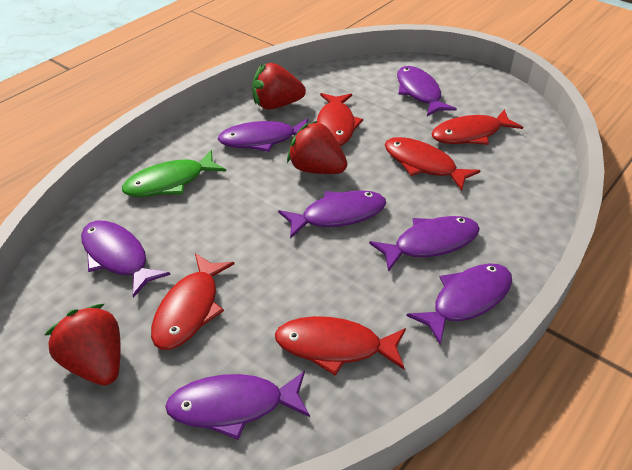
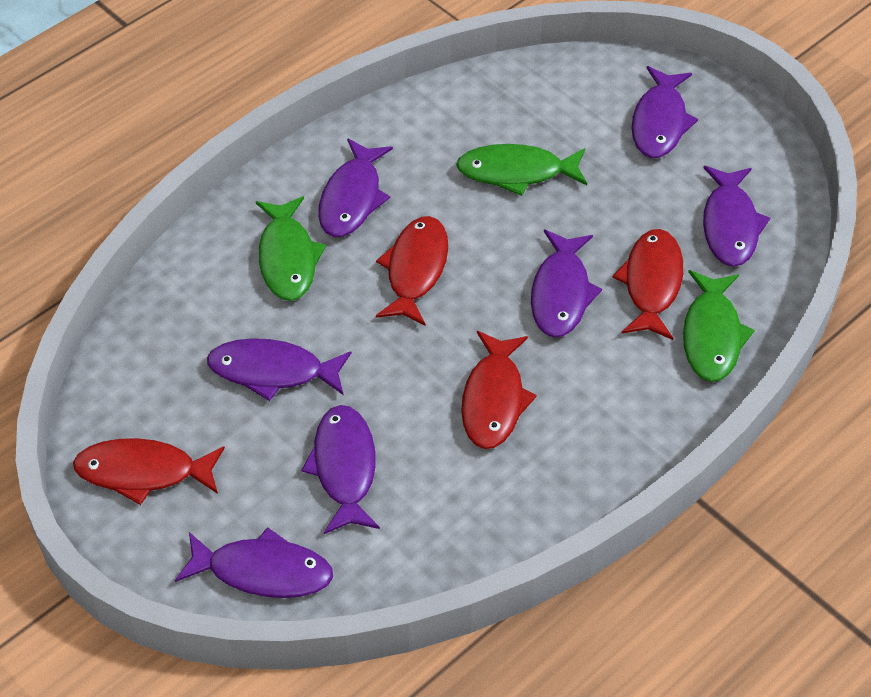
green fish: [122,150,226,197] = 1 -> [256,196,326,301] [456,144,587,196] [683,270,755,382] = 3
red fish: [151,253,234,350] [275,316,406,376] [316,93,363,146] [385,137,481,191] [431,109,523,145] = 5 -> [73,438,225,505] [376,216,448,326] [461,331,537,449] [613,229,683,340] = 4
red strawberry: [45,304,121,386] [252,63,306,110] [287,121,347,174] = 3 -> none = 0

